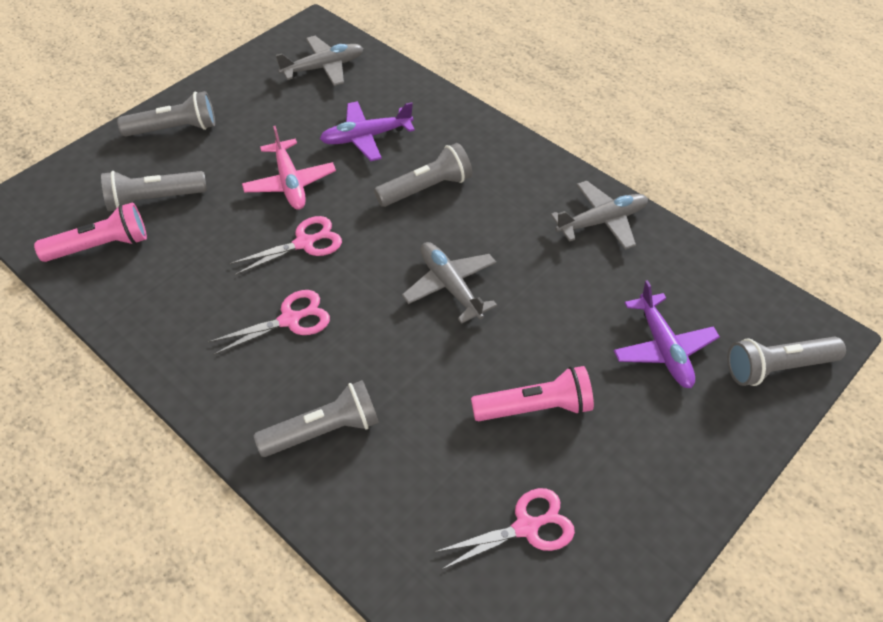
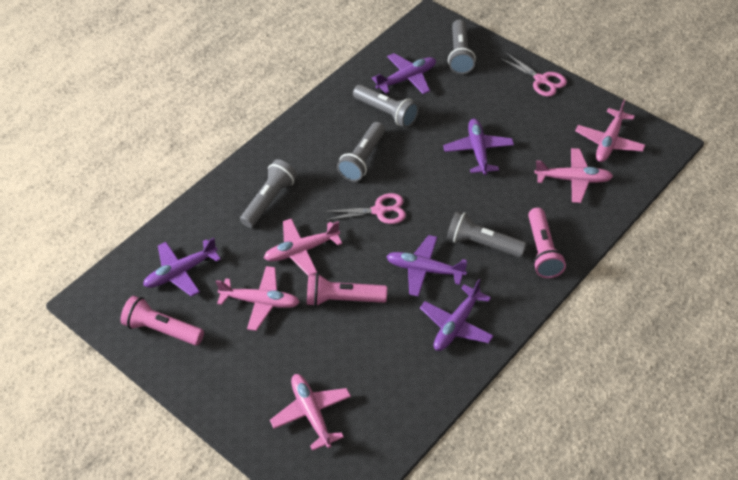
grey plane: [276,36,364,86] [402,242,497,324] [551,181,648,250] = 3 -> none = 0
pink flashlight: [34,202,147,262] [471,366,594,421] = 2 -> [121,296,204,346] [307,273,387,307] [528,208,566,278] = 3
pink plane: [242,126,336,210] = 1 -> [216,266,300,331] [264,218,342,275] [270,374,351,451] [534,148,613,203] [575,100,645,162] = 5
pink scissors: [208,290,330,355] [229,216,342,275] [435,488,575,570] = 3 -> [323,193,406,224] [499,53,567,96] = 2
purple plane: [320,101,415,161] [614,280,720,388] = 2 -> [143,238,221,297] [372,53,436,94] [386,235,467,297] [420,279,494,351] [443,118,514,175] = 5

